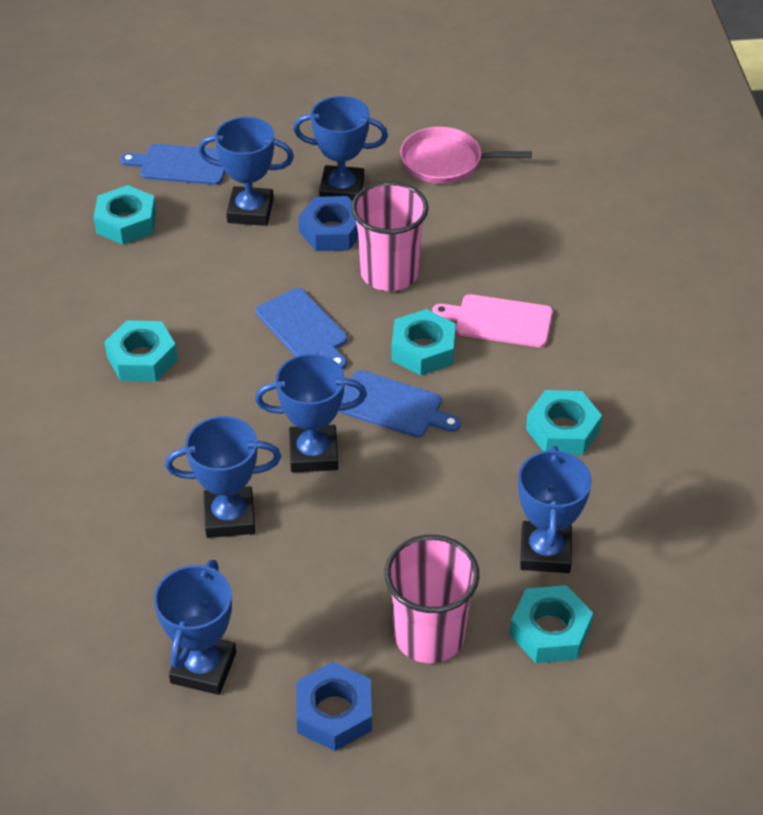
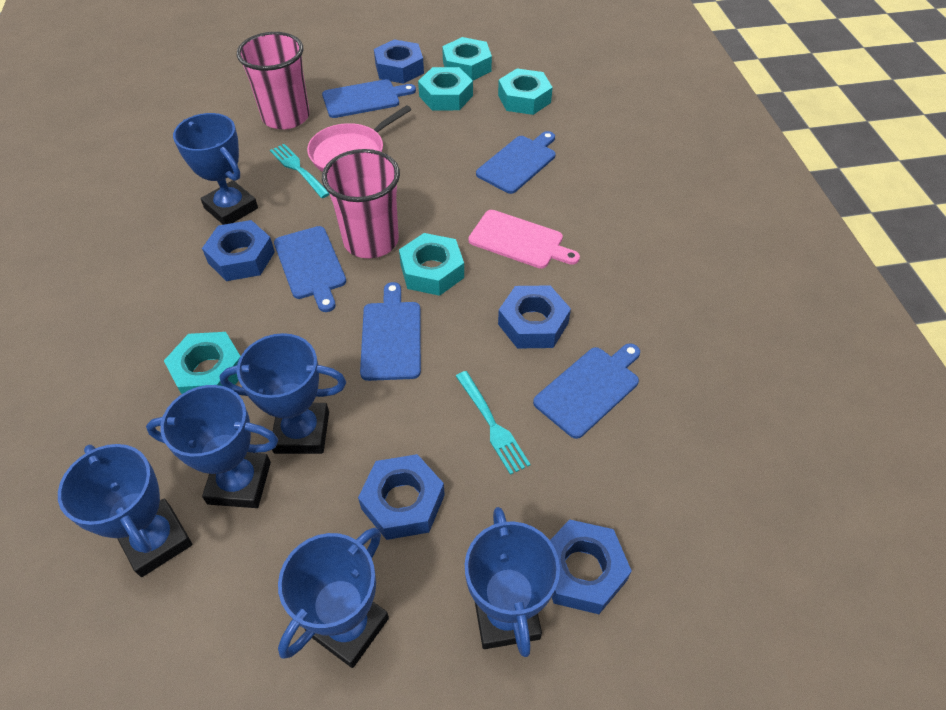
blue cutting board: [120,144,225,185] [256,288,347,370] [338,370,461,438] = 3 -> [274,226,346,312] [322,79,416,118] [360,282,421,381] [476,131,556,194] [533,343,640,439] = 5
blue nut: [296,662,372,751] [298,196,358,251] = 2 -> [202,220,275,281] [358,454,445,540] [374,39,424,84] [498,285,571,349] [550,519,632,614] = 5
turquoise fork: none = 0 -> [270,144,330,198] [456,371,531,475] = 2

